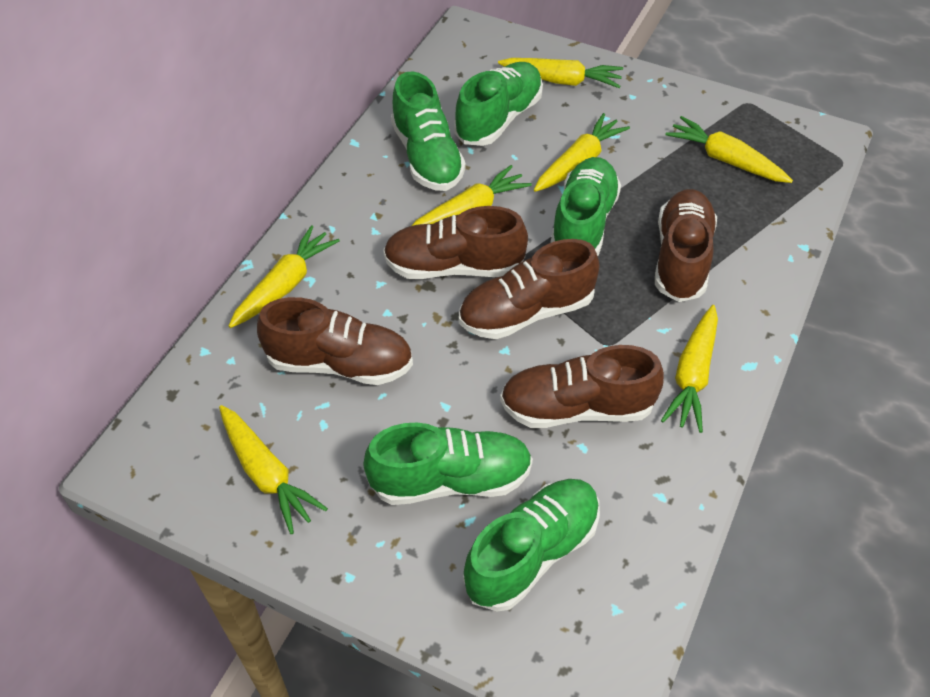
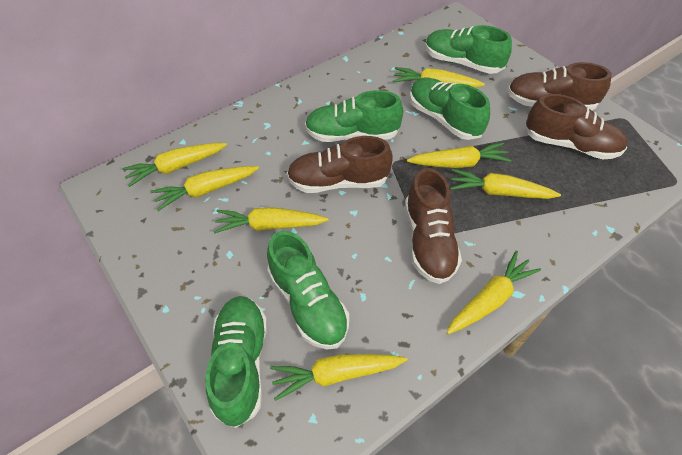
brown shoe: [257,297,413,385] [383,206,528,279] [459,239,600,339] [500,345,664,428] [655,189,717,302] = 5 -> [287,136,393,193] [405,168,462,284] [507,62,612,110] [525,94,628,159] = 4
yellow carrot: [219,405,328,534] [229,225,340,328] [411,165,532,226] [498,58,623,88] [534,113,630,192] [661,305,718,433] [665,116,793,183] = 7 -> [122,143,227,187] [151,166,259,211] [214,207,329,233] [270,354,407,401] [393,67,485,88] [407,142,512,168] [446,250,541,334] [450,169,561,199] = 8

